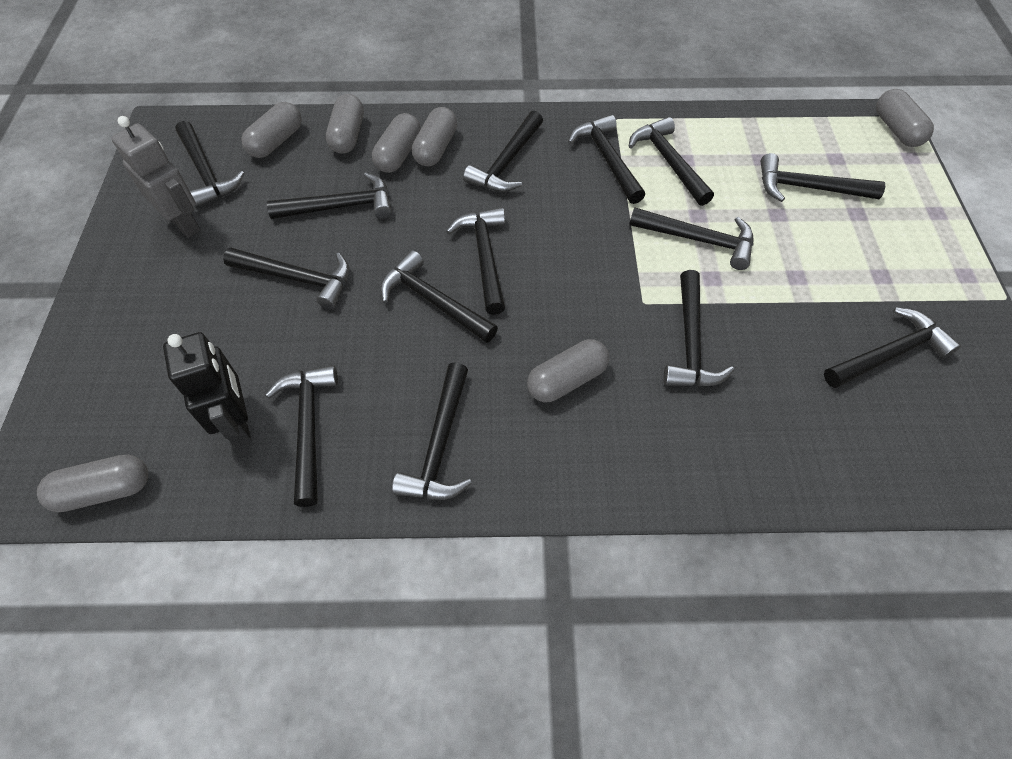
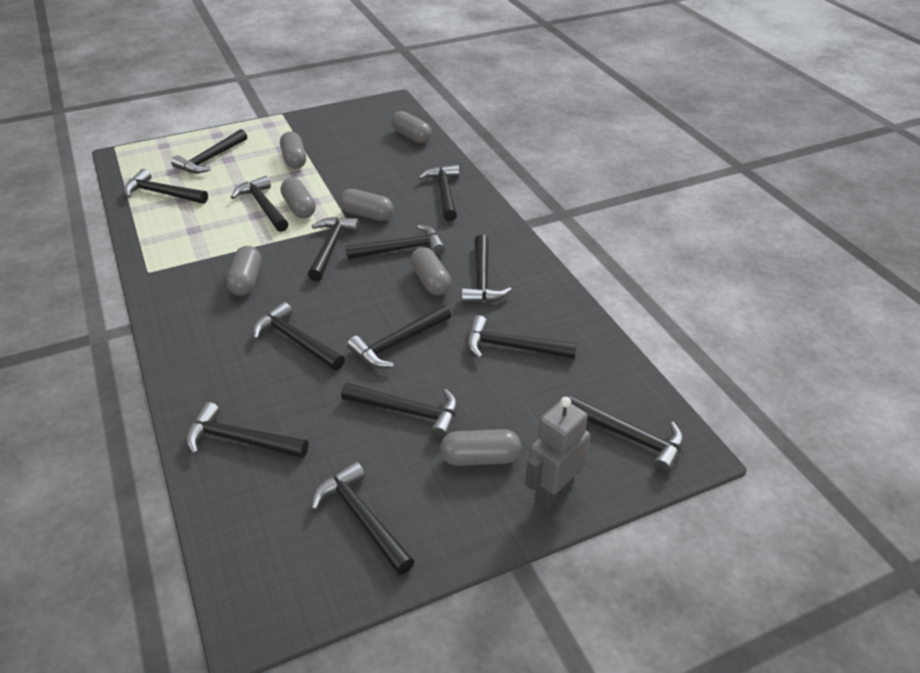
black robot: [163,332,251,445] = 1 -> none = 0

